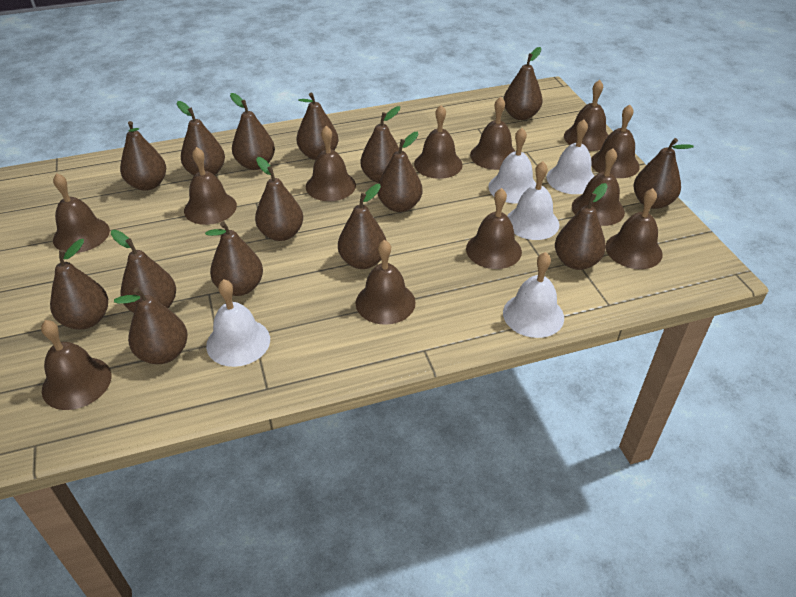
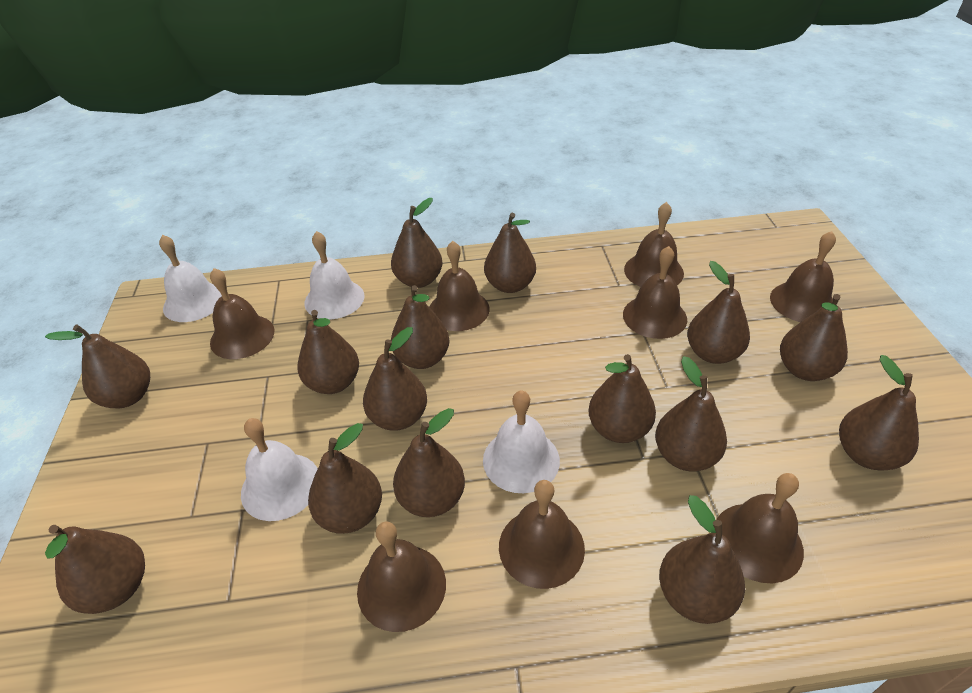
brown bell: [41,320,111,410] [53,173,110,253] [184,147,237,225] [306,126,356,201] [356,240,416,325] [414,105,463,179] [466,188,522,269] [470,97,515,170] [564,80,609,151] [572,148,625,226] [591,105,640,178] [606,188,663,269] = 12 -> [210,268,274,359] [357,521,446,632] [429,241,490,331] [499,480,585,589] [623,246,687,339] [624,202,684,287] [716,473,804,583] [770,231,836,322] = 8
white bell: [206,279,270,367] [488,128,536,204] [503,252,564,338] [507,161,559,240] [546,119,594,194] = 5 -> [159,235,222,322] [241,418,318,521] [305,231,364,319] [483,390,560,493] = 4

